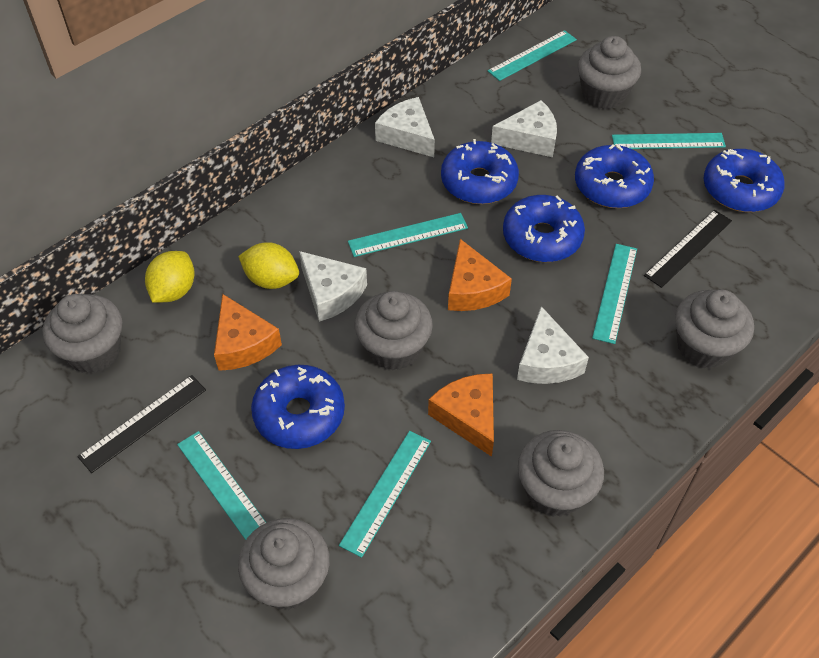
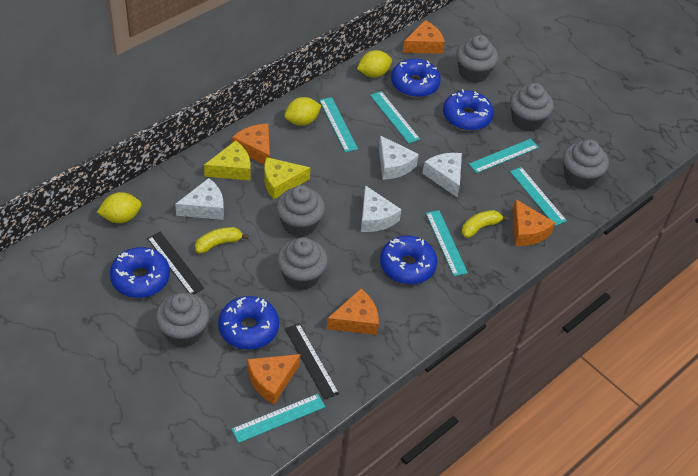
orange cheese: [214,294,282,371] [428,373,494,457] [448,239,512,311] = 3 -> [232,124,270,165] [248,354,300,404] [327,289,379,335] [403,20,445,54] [513,199,555,246] = 5
yellow banana: none = 0 -> [195,227,249,253] [462,210,509,238] = 2
yellow cheese: none = 0 -> [204,140,250,181] [264,157,311,199] = 2
yellow lemon: [145,251,194,303] [238,242,299,289] = 2 -> [97,192,142,223] [284,97,321,126] [357,50,392,77] = 3

